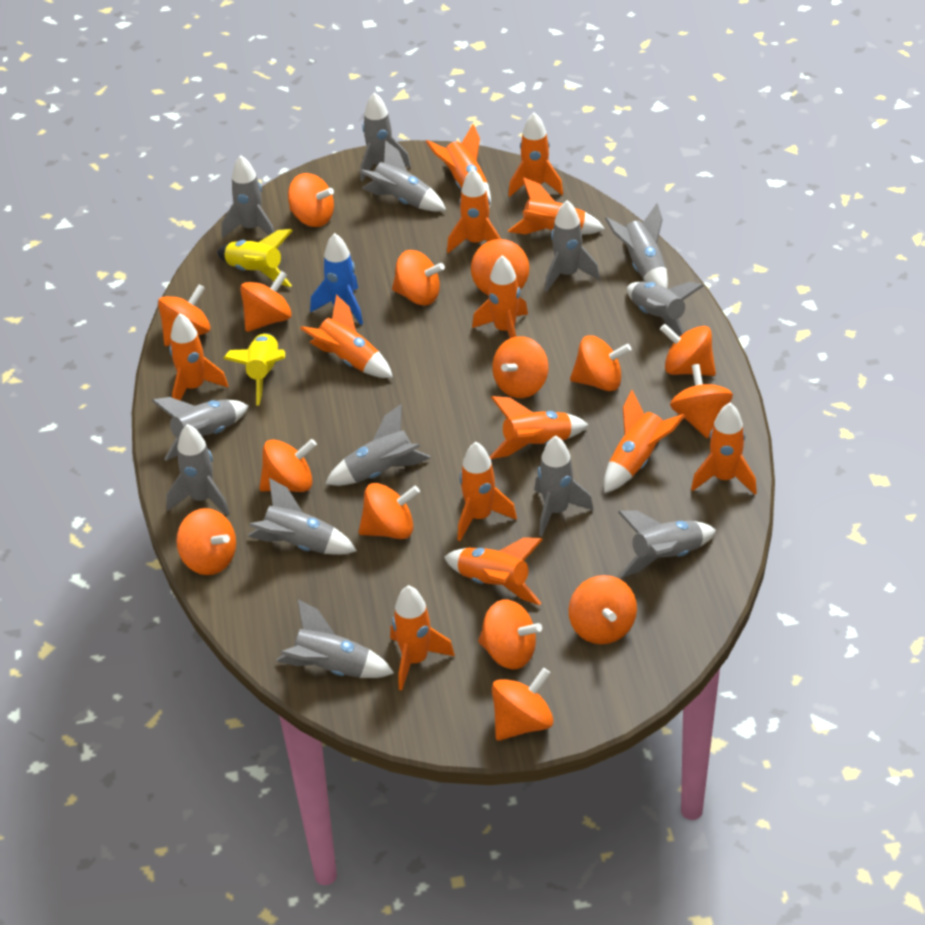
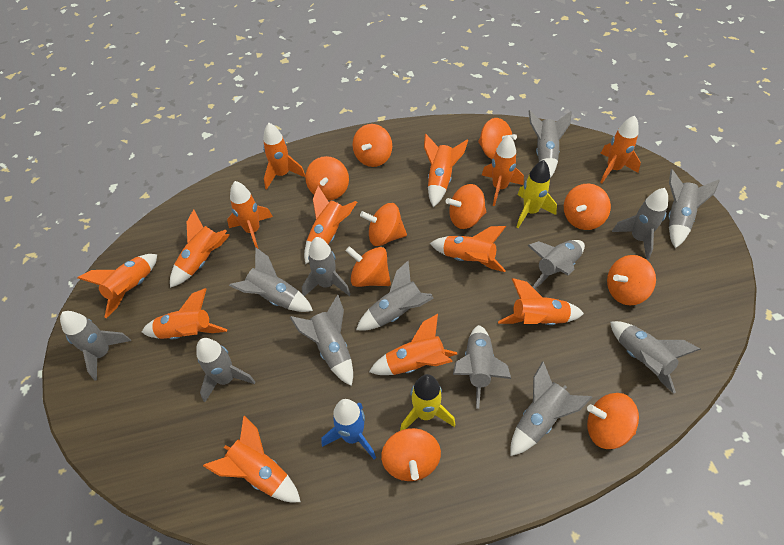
orange spinning top: [158,284,211,346] [176,508,236,575] [240,271,292,332] [259,439,317,492] [288,173,334,227] [359,483,420,539] [392,250,445,305] [471,239,529,295] [478,599,542,669] [492,336,548,398] [492,668,554,741] [568,575,637,644] [570,335,631,391] [660,324,716,376] [670,364,733,438] = 15 -> [305,156,349,200] [346,246,391,287] [353,124,392,167] [360,203,407,246] [381,428,441,481] [446,184,486,229] [478,118,517,159] [564,183,611,230] [587,393,639,449] [607,255,656,305] = 10

